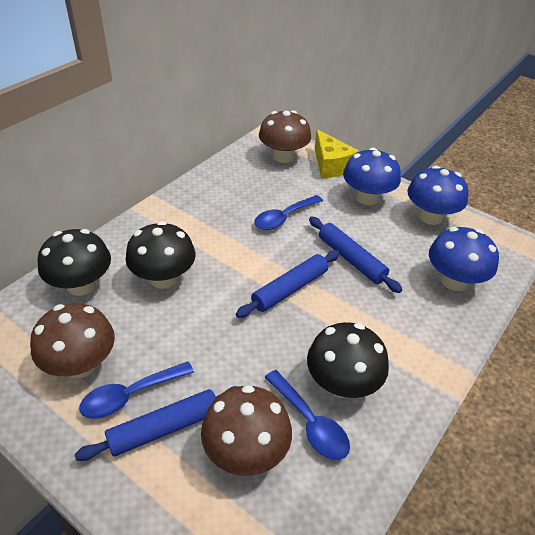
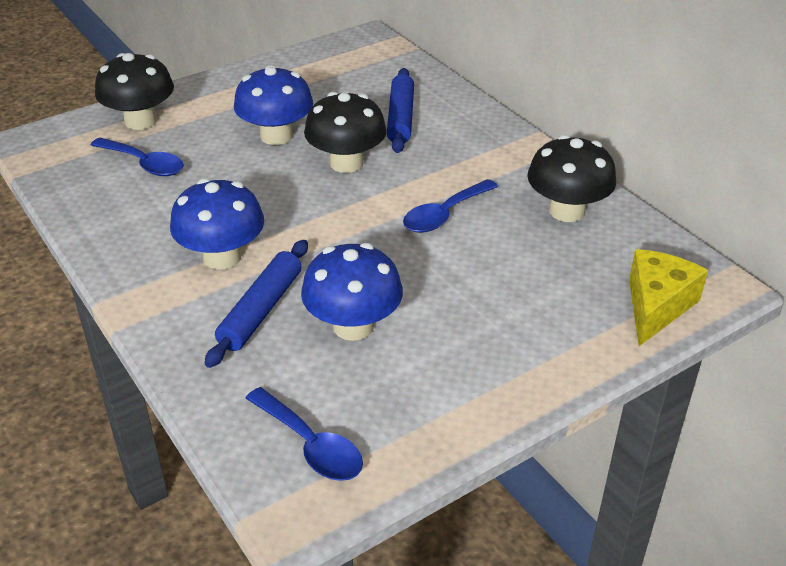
blue rolling pin: [74,386,239,461] [236,250,340,318] [309,217,402,293] = 3 -> [205,240,308,368] [387,68,414,153] = 2
brown mushroom: [30,303,115,378] [201,385,292,476] [259,110,311,163] = 3 -> none = 0

